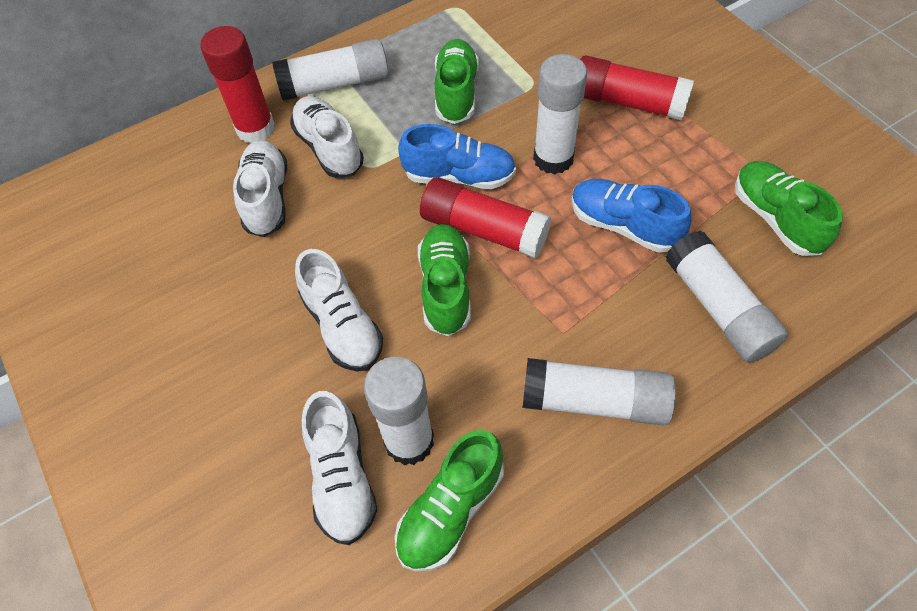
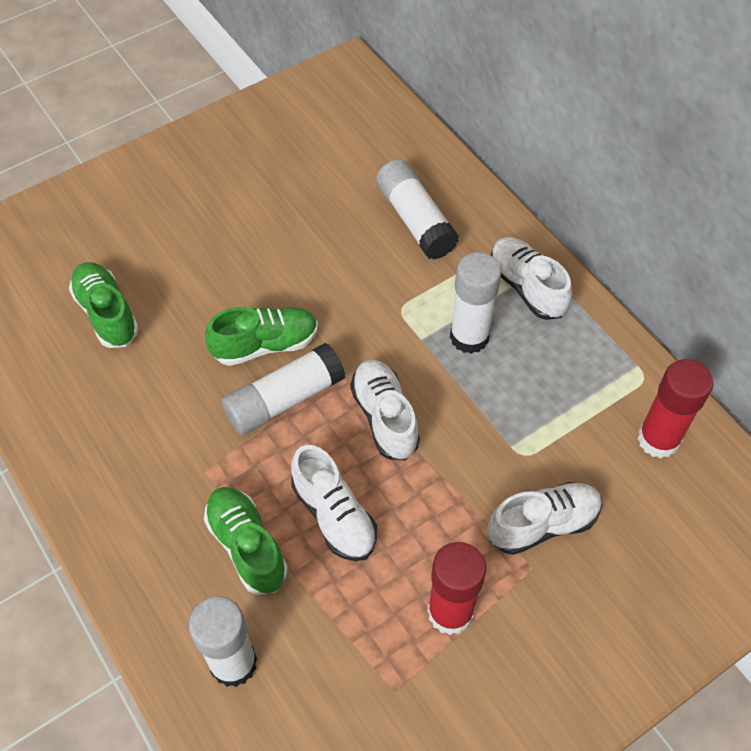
blue shoe: [398,124,516,189] [571,179,692,253] = 2 -> none = 0
green shoe: [395,430,504,571] [418,224,471,336] [434,39,479,124] [735,161,843,256] = 4 -> [69,262,139,348] [204,487,288,595] [205,307,318,366] = 3
red glue stick: [200,26,275,143] [420,177,551,259] [580,55,694,120] = 3 -> [427,542,486,635] [637,359,713,459] = 2
white glue stick: [272,39,389,101] [364,357,434,465] [523,358,676,425] [533,54,587,174] [666,230,788,363] = 5 -> [188,596,257,687] [222,343,345,435] [376,159,459,260] [450,252,502,354] = 4

